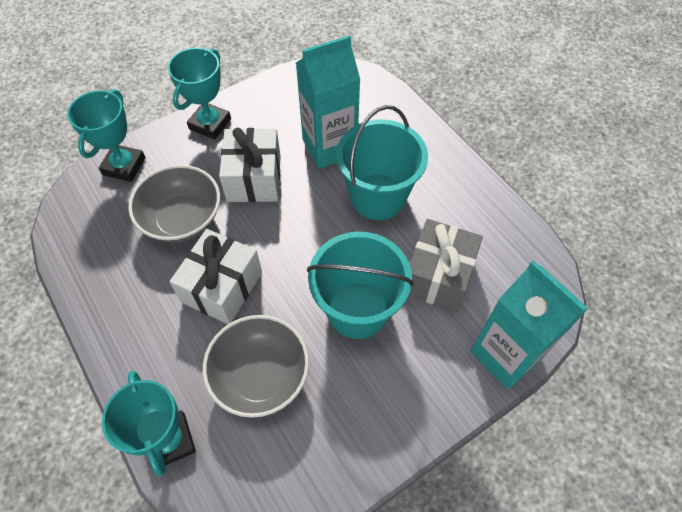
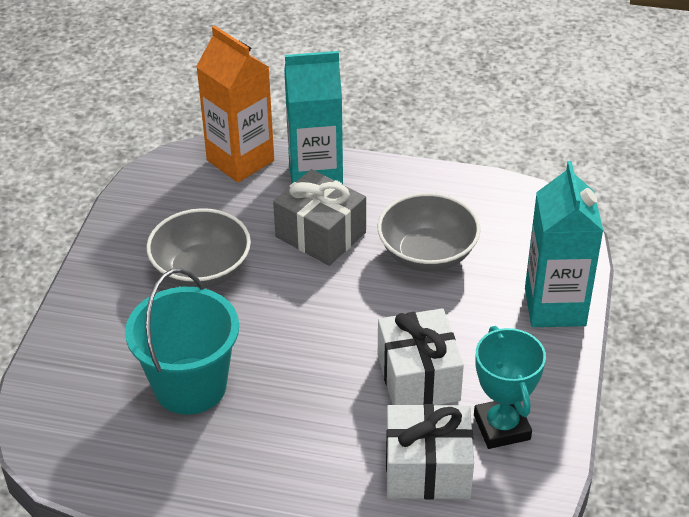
orange carton: none = 0 -> [196,26,274,182] = 1
turquoise bucket: [307,232,414,339] [336,105,428,220] = 2 -> [125,268,239,414] = 1
turquoise trophy: [67,89,146,182] [102,371,196,477] [168,48,231,140] = 3 -> [474,326,546,449] = 1

